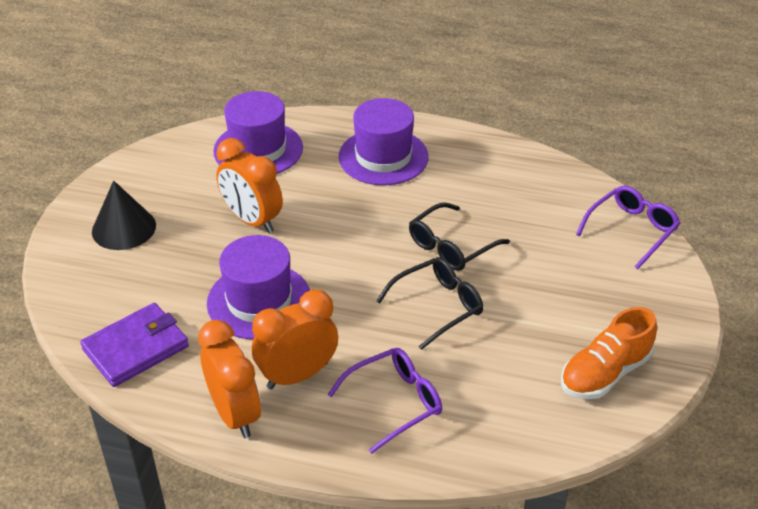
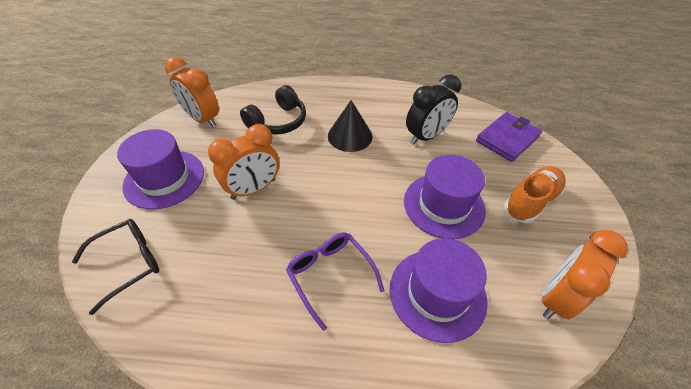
black clock: none = 0 -> [406,75,461,145] = 1
black glasses: [376,257,483,350] [409,202,510,271] = 2 -> [72,219,160,315] = 1
black headphones: none = 0 -> [240,85,306,135] = 1
purple glasses: [327,348,442,454] [576,186,680,269] = 2 -> [286,232,385,331] = 1

